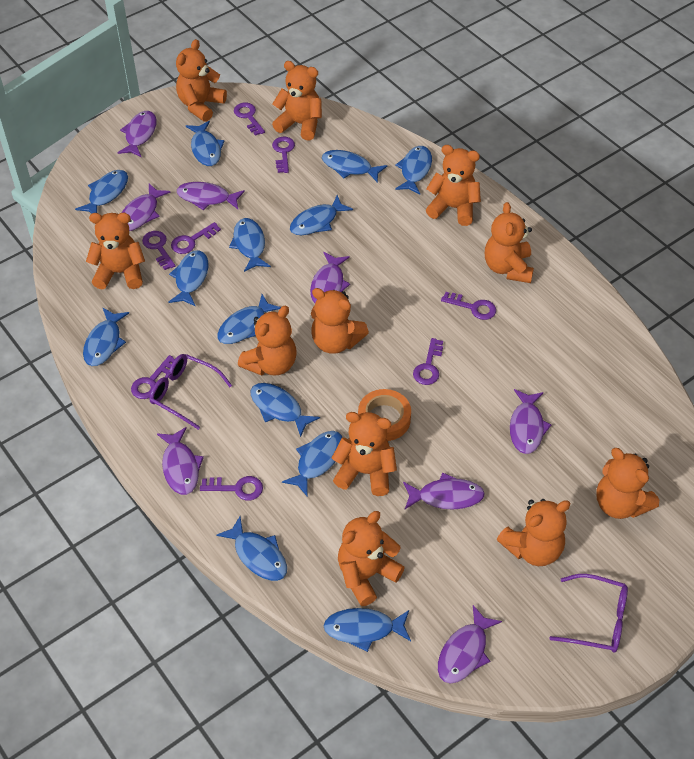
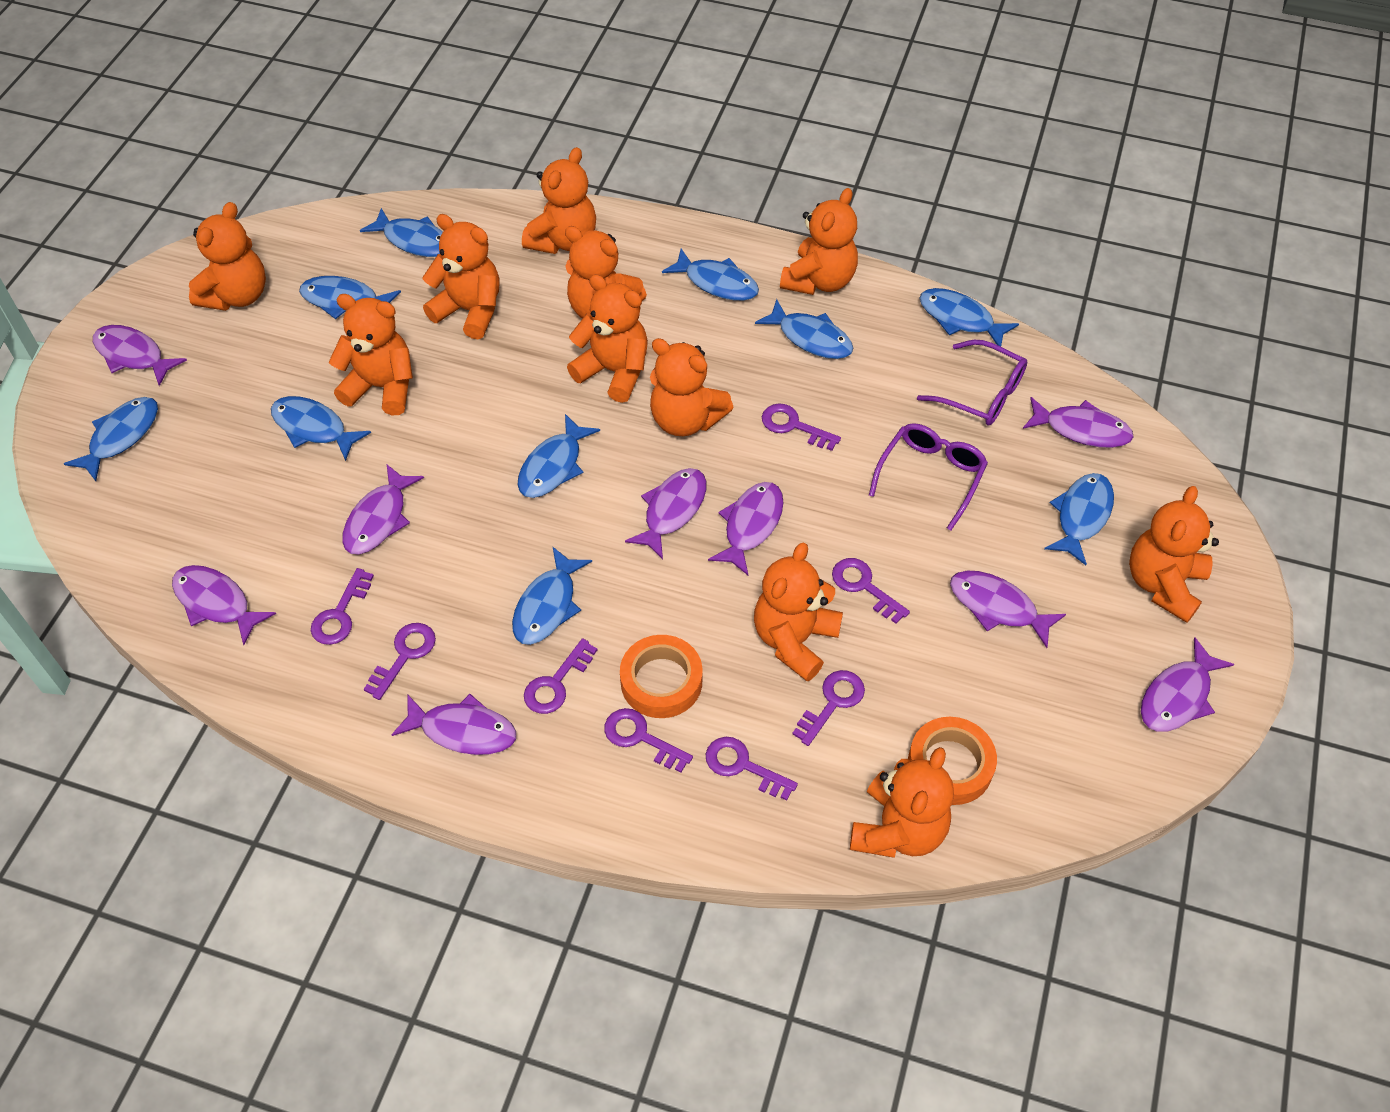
blue fish: [75,170,128,214] [83,308,129,366] [169,250,209,307] [186,121,225,166] [216,517,287,581] [217,294,281,344] [229,218,271,272] [251,383,320,437] [282,431,342,496] [290,195,353,235] [322,150,387,183] [324,608,411,652] [395,146,432,194] = 13 -> [64,397,158,481] [271,396,371,461] [299,276,401,319] [360,208,443,257] [512,546,592,645] [517,414,600,498] [662,249,759,301] [755,299,853,359] [919,288,1019,347] [1044,473,1114,565] = 10
orange tape: [358,389,411,441] = 1 -> [620,635,703,718] [908,717,997,805] = 2
purple fish: [117,111,157,158] [122,184,171,231] [157,427,204,495] [177,182,245,210] [310,252,350,303] [403,473,485,510] [438,605,502,683] [510,389,551,454] = 8 -> [93,325,187,386] [172,565,276,645] [342,465,424,554] [392,694,516,755] [625,468,706,559] [708,482,783,575] [950,571,1066,648] [1023,397,1134,448] [1141,637,1234,732] = 9

